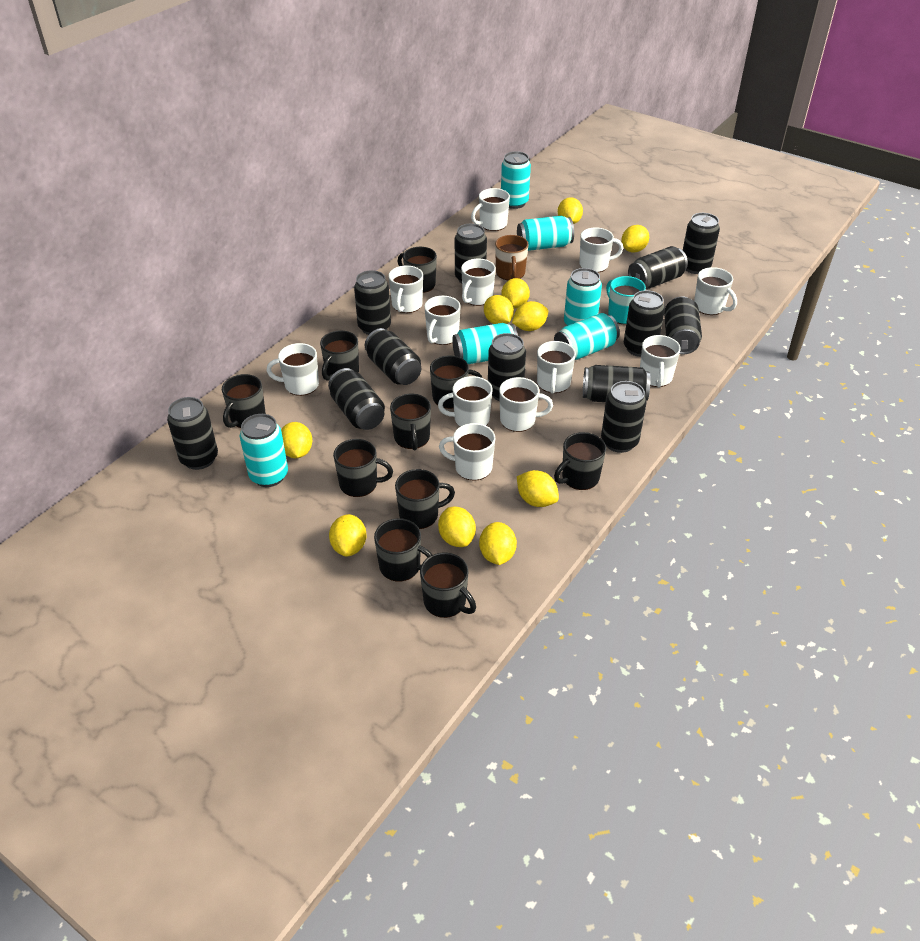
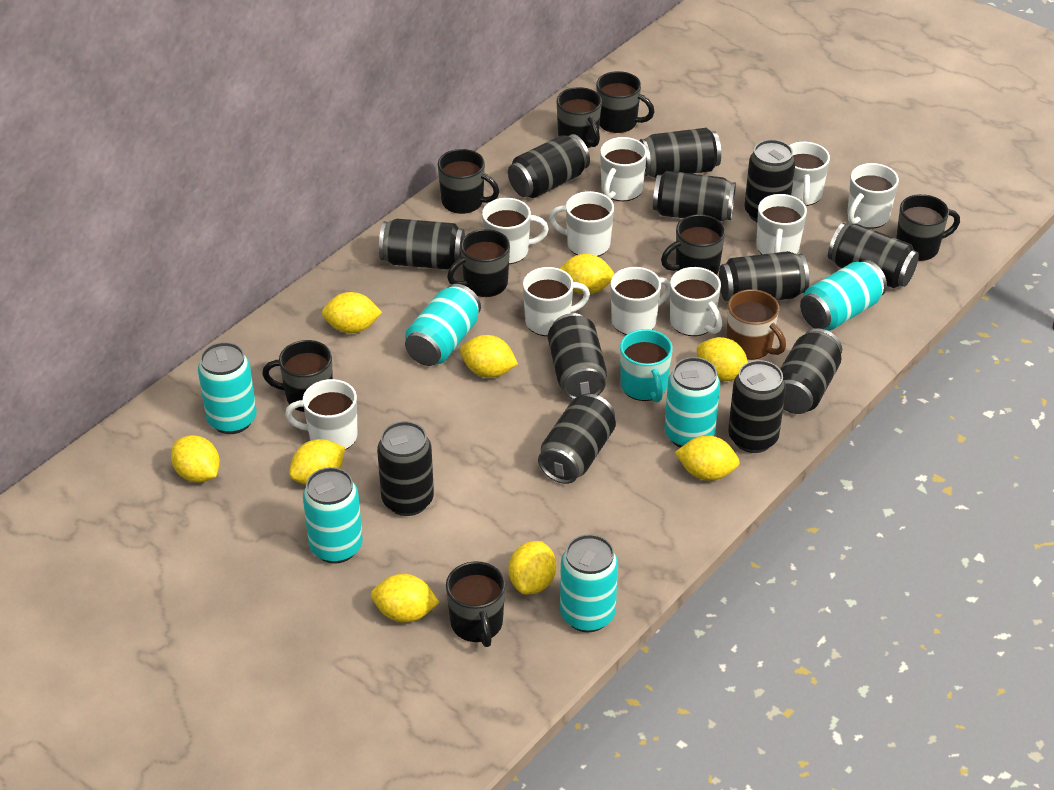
black mug: [222,374,266,428] [320,330,359,381] [333,439,393,497] [374,518,432,582] [390,394,431,450] [395,469,455,529] [398,247,437,293] [420,552,476,618] [430,355,482,409] [554,432,606,490] = 10 -> [262,340,333,412] [438,149,499,214] [446,561,505,647] [447,229,510,297] [557,87,602,148] [596,71,655,133] [661,214,725,275] [896,194,960,261] = 8
white mug: [266,343,319,396] [389,265,423,313] [424,296,461,345] [438,376,493,427] [439,423,495,481] [461,259,496,306] [471,188,510,231] [499,377,553,432] [537,341,576,394] [579,228,623,273] [640,335,681,387] [694,267,737,315] = 12 -> [285,379,357,450] [482,198,549,264] [523,267,590,336] [549,191,614,256] [600,137,647,201] [611,267,670,335] [670,267,722,336] [756,194,807,254] [789,142,830,206] [848,163,899,228] = 10
yellow lemon: [281,422,312,458] [329,514,367,557] [438,507,476,547] [479,522,517,565] [484,295,514,324] [501,278,530,308] [512,301,548,331] [517,470,559,507] [558,197,583,224] [621,225,649,252] = 10 -> [171,435,220,483] [289,439,345,485] [322,292,382,333] [371,574,440,623] [460,335,518,378] [509,541,556,595] [559,254,614,294] [675,435,740,481] [697,337,748,381] = 9

